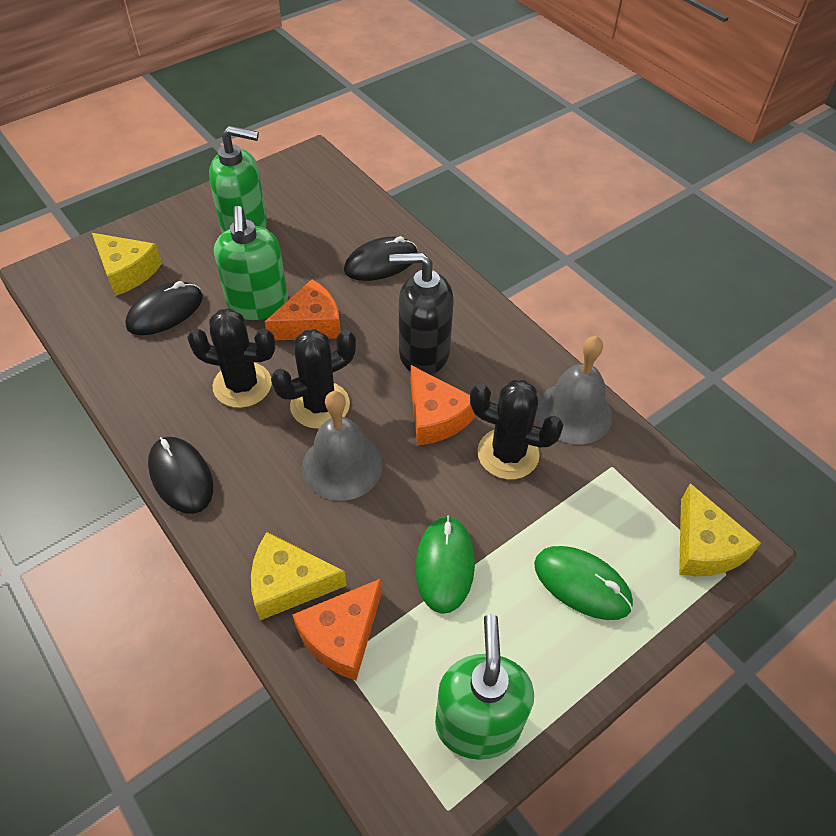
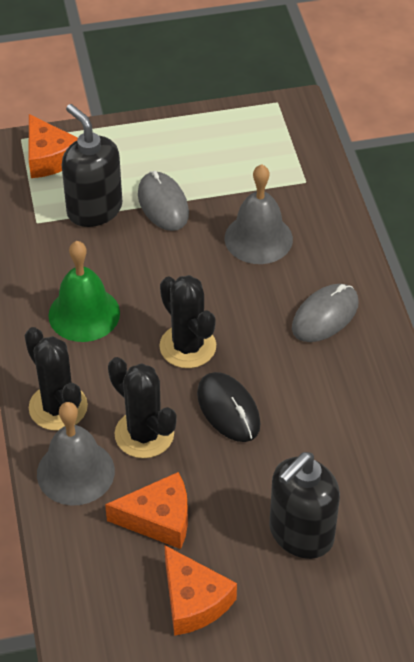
black mouse: [125,281,203,335] [148,437,213,514] [344,236,418,281] = 3 -> [197,372,261,442] = 1
black soap dispenser: [389,252,454,375] = 1 -> [62,104,122,227] [269,452,340,559] = 2
green bell: none = 0 -> [48,241,120,342] = 1
green mouse: [415,516,475,614] [534,546,633,620] = 2 -> none = 0
green soap dispenser: [209,126,267,233] [214,206,288,320] [435,614,534,760] = 3 -> none = 0
grey mouse: none = 0 -> [138,171,189,231] [292,284,359,342] = 2
yellow cheese: [92,233,162,296] [251,532,347,620] [679,483,761,576] = 3 -> none = 0

